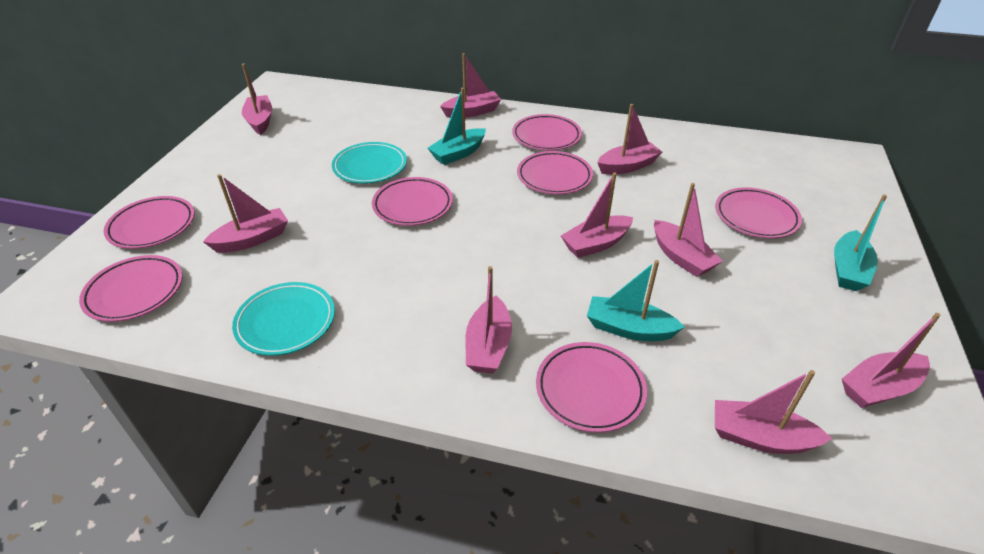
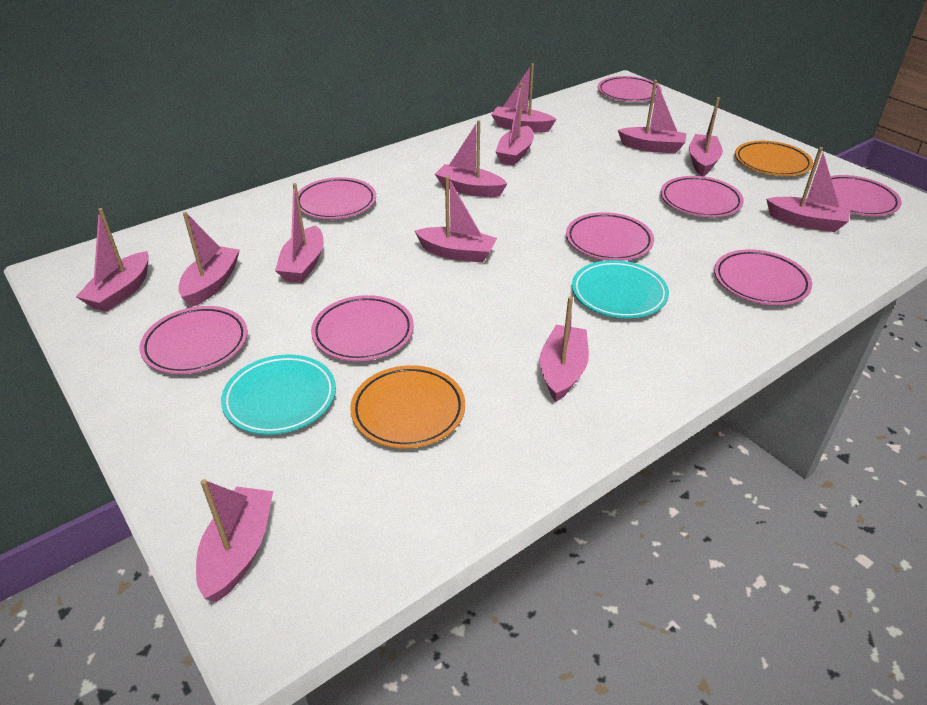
orange plate: none = 0 -> [350,365,465,448] [735,141,813,176] = 2
pink boat: [203,174,288,253] [242,64,272,135] [440,53,501,118] [465,266,512,374] [561,173,633,258] [597,104,662,174] [654,183,723,277] [715,370,832,454] [842,313,940,408] = 9 -> [76,208,149,312] [178,212,240,307] [196,479,273,602] [275,183,324,283] [415,176,497,263] [435,120,508,197] [491,63,556,133] [495,83,534,166] [540,296,589,402] [618,80,687,153] [689,97,723,176] [766,147,850,232] = 12
pink plate: [79,255,183,322] [103,196,194,249] [372,177,453,226] [512,114,582,151] [517,151,593,194] [536,342,647,433] [715,187,802,239] = 7 -> [140,306,248,374] [298,177,376,219] [311,295,414,361] [566,212,654,261] [598,76,662,102] [661,176,744,217] [714,249,812,305] [831,175,902,217] = 8
turquoise boat: [428,88,486,165] [587,260,684,341] [834,195,887,291] = 3 -> none = 0

